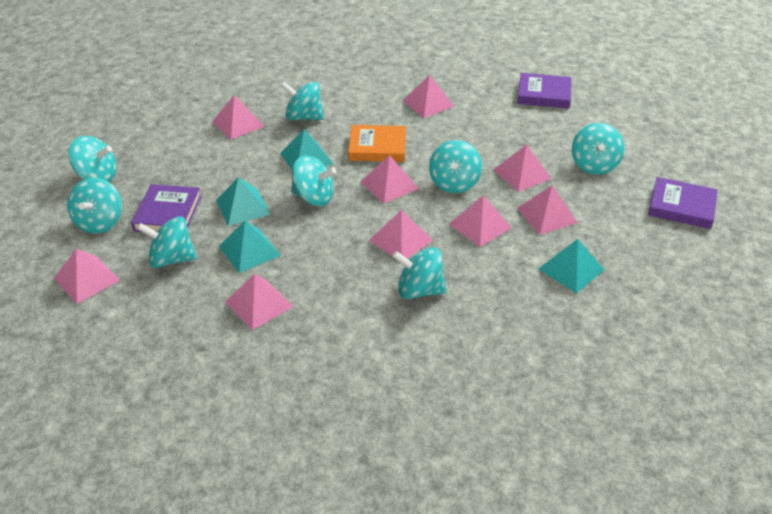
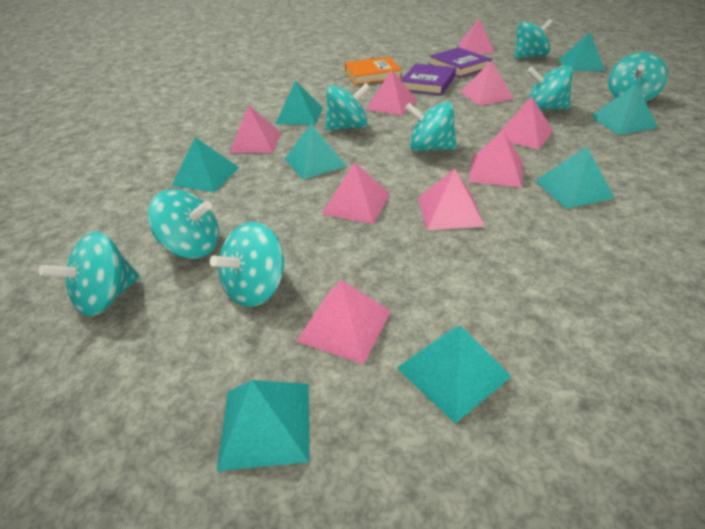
purple book: [131,184,201,232] [517,73,571,109] [648,177,718,229] = 3 -> [401,64,456,95] [429,47,492,78] = 2
turquoise pyramid: [216,177,270,226] [219,220,281,273] [280,129,333,170] [538,239,605,293] = 4 -> [172,137,239,192] [217,380,309,471] [276,80,323,125] [285,124,346,180] [397,326,512,424] [535,146,615,209] [559,33,605,71] [590,84,658,135] = 8

